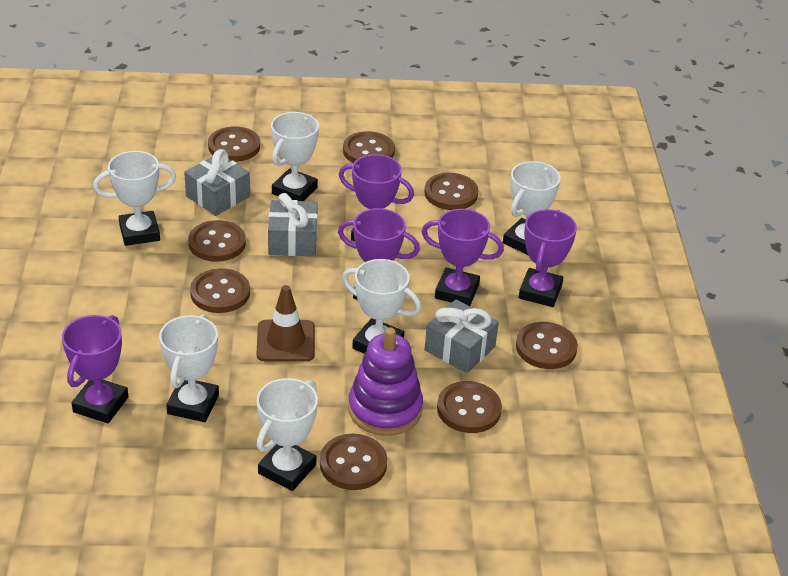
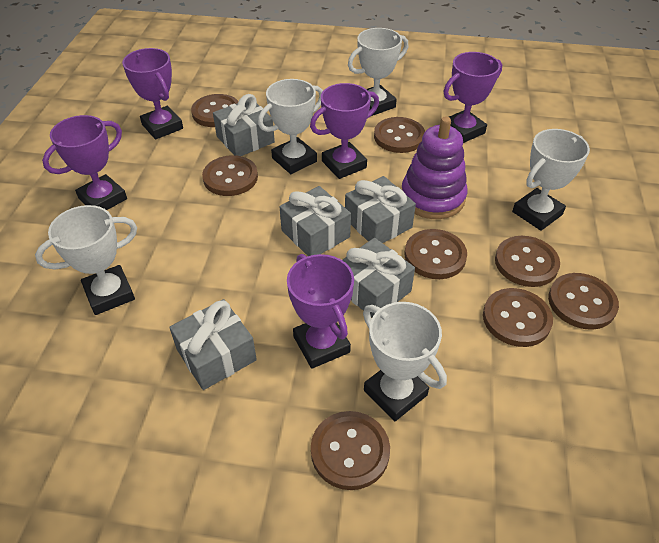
brown traffic cone: [257,285,315,362] = 1 -> none = 0
grey gift: [184,149,250,216] [268,193,318,256] [425,299,499,373] = 3 -> [169,299,257,390] [213,94,275,156] [280,186,351,256] [342,238,415,317] [345,176,416,243] = 5
white trophy: [93,151,176,246] [159,314,219,422] [257,378,318,491] [271,112,319,201] [342,259,421,354] [503,161,560,255] = 6 -> [35,205,137,315] [258,79,323,174] [348,28,408,116] [363,302,447,421] [512,129,590,231] = 5

